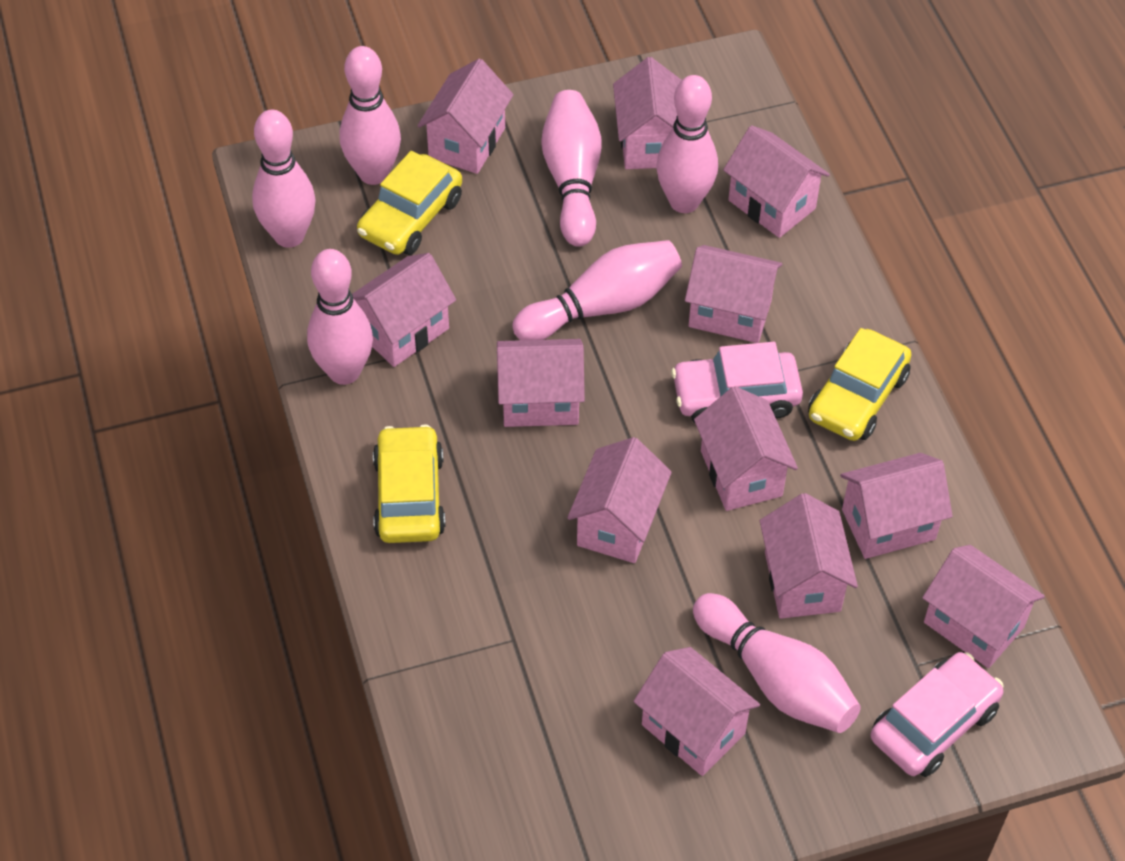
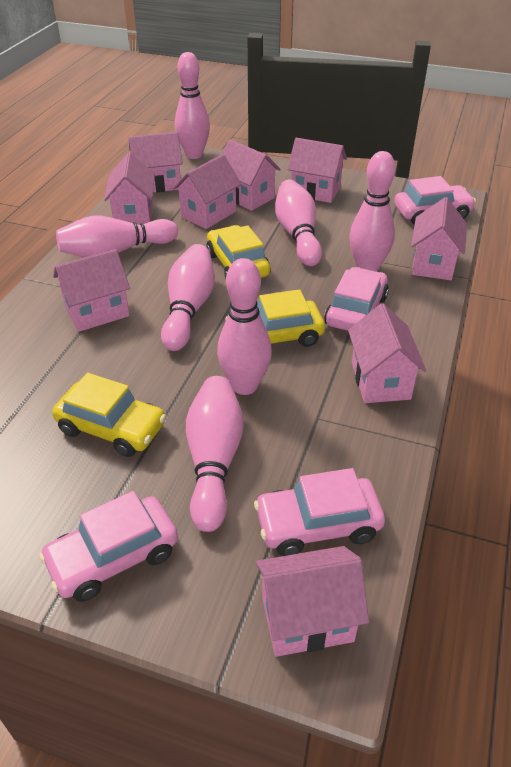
pink car: [671,342,803,423] [871,652,1004,777] = 2 -> [39,491,178,602] [254,468,385,556] [324,267,389,331] [394,176,476,225] = 4
pink house: [352,253,456,367] [417,59,514,174] [497,339,585,427] [567,437,672,563] [613,57,682,169] [633,647,760,776] [685,245,782,343] [694,386,798,511] [723,125,830,238] [760,493,858,619] [840,453,953,559] [922,545,1045,668] = 12 -> [53,249,130,332] [104,153,155,225] [129,132,183,193] [173,154,241,229] [221,140,281,211] [256,546,369,657] [287,138,347,203] [348,303,426,403] [411,197,467,280] = 9

